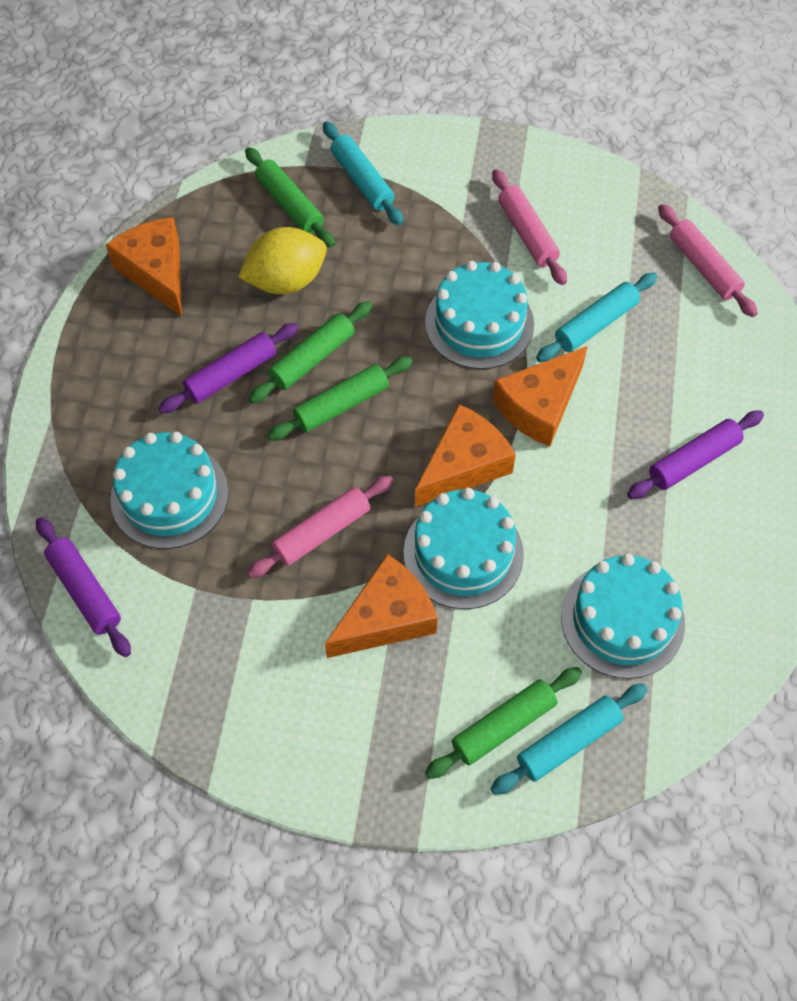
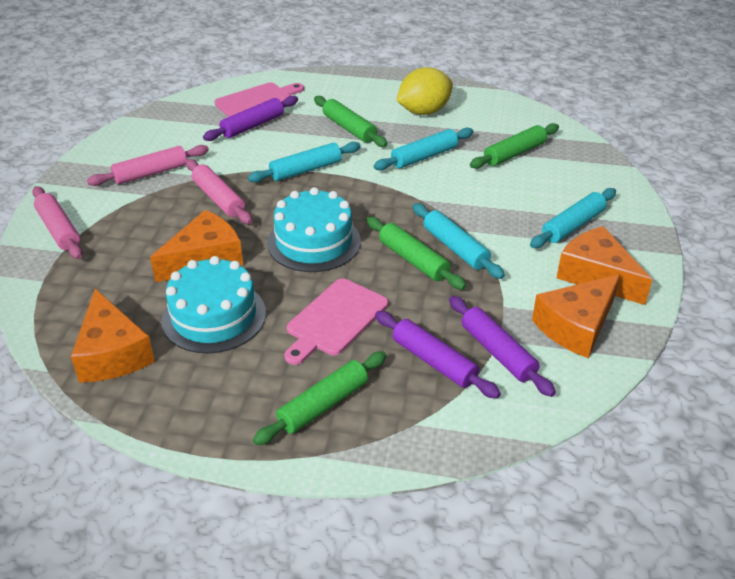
pink cutting board: none = 0 -> [214,83,304,117] [284,278,388,365] = 2
turquoise cake: [110,432,229,549] [403,488,524,609] [425,261,534,369] [561,554,685,679] = 4 -> [161,256,266,353] [267,187,361,272] = 2
turquoise rolling pin: [323,121,403,226] [490,684,648,795] [536,273,657,362] = 3 -> [248,142,361,183] [374,128,473,171] [413,203,505,279] [530,188,616,248] = 4

